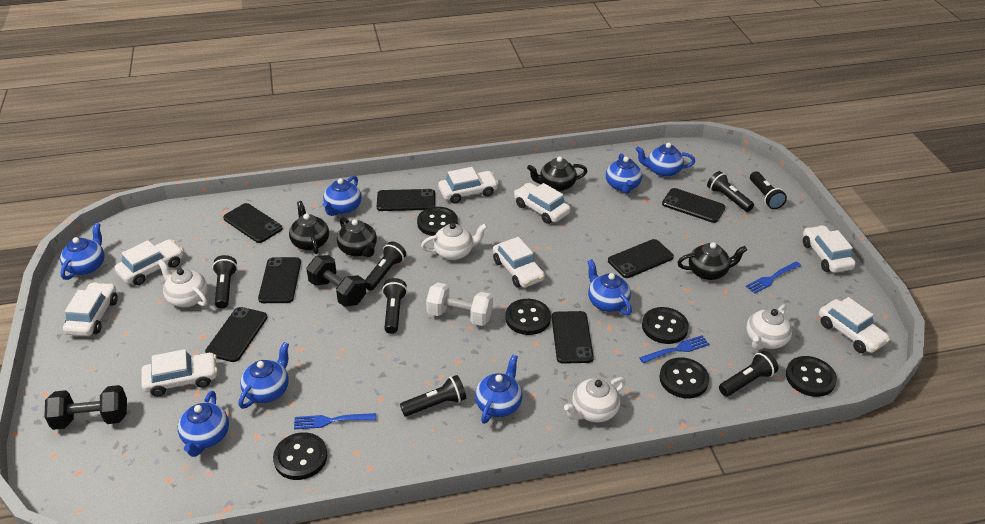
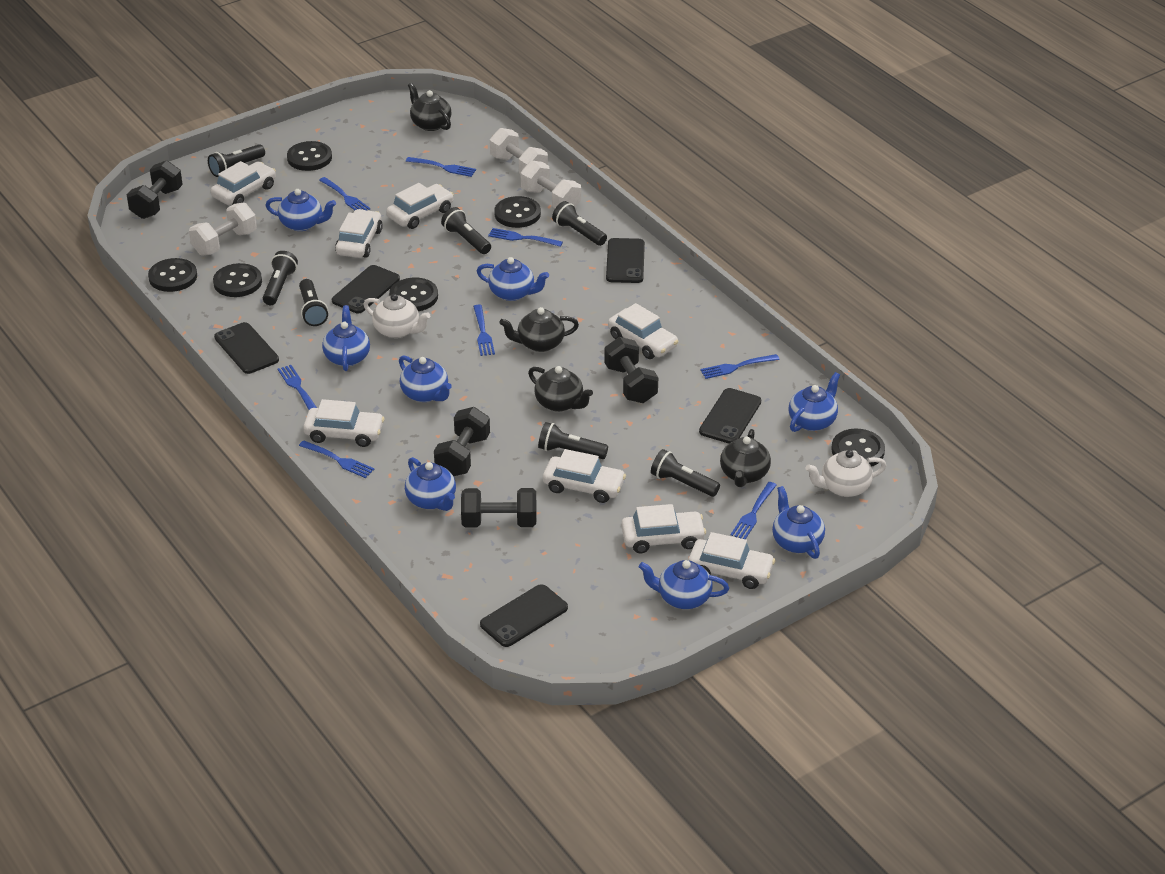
black dumbbell: [44,385,127,430] [306,255,366,307] = 2 -> [127,160,183,219] [434,407,490,476] [461,488,536,528] [604,337,658,403] = 4
black phone: [205,307,267,362] [223,203,283,243] [258,257,301,303] [377,189,435,211] [551,311,594,364] [608,239,674,278] [662,188,725,223] = 7 -> [214,322,279,374] [332,265,400,313] [480,584,568,647] [606,238,645,283] [699,388,761,443] = 5
blue fork: [294,413,376,430] [639,335,710,363] [746,261,801,294] = 3 -> [278,365,317,410] [299,440,375,478] [319,177,370,210] [406,157,476,177] [473,304,495,356] [488,228,563,247] [700,354,780,379] [731,482,777,539] = 8
white dumbbell: [426,283,493,326] = 1 -> [189,202,257,256] [490,128,548,174] [520,160,581,208] = 3
white teapot: [158,259,208,307] [421,223,487,260] [564,377,626,423] [746,304,792,350] = 4 -> [364,294,430,338] [806,450,887,497] = 2

